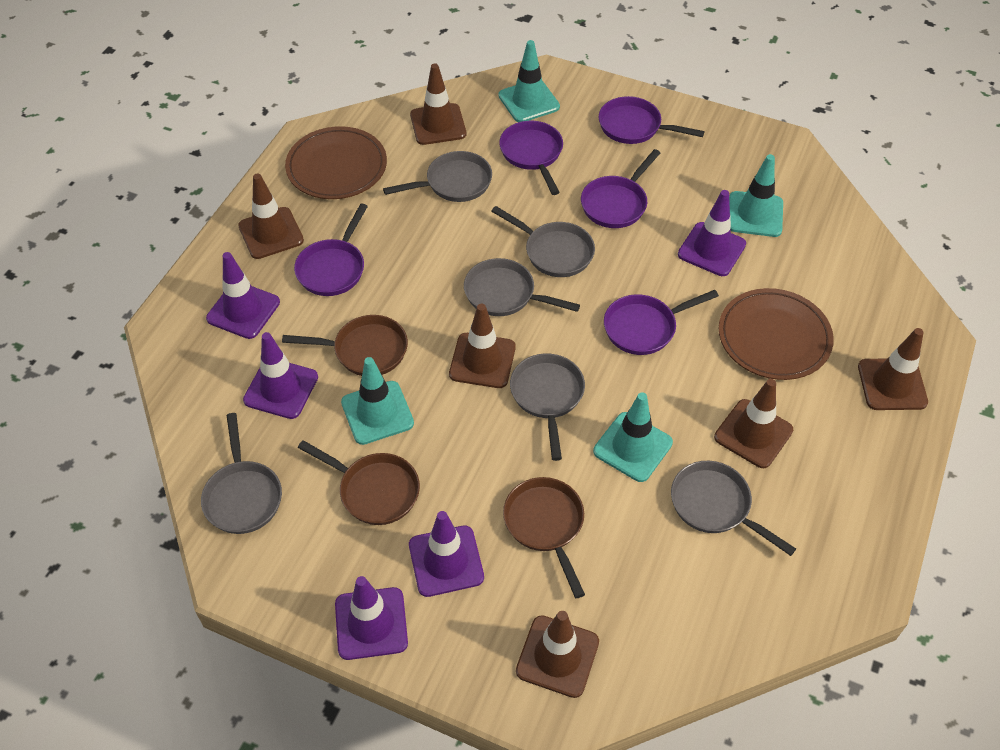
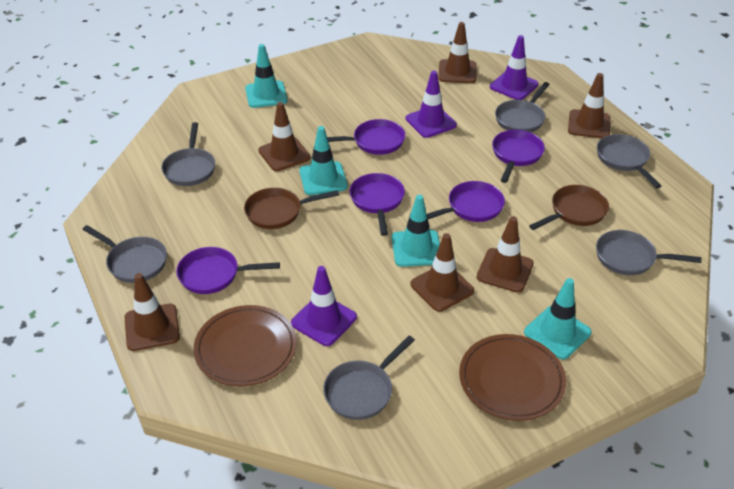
brown pan: [282,315,408,376] [298,440,420,525] [503,477,585,598] = 3 -> [244,188,339,229] [529,185,609,230] = 2
purple traffic cone: [206,252,280,339] [243,332,318,419] [335,576,408,660] [409,511,484,597] [678,190,746,276] = 5 -> [291,266,357,346] [406,71,457,138] [490,35,539,100] = 3

